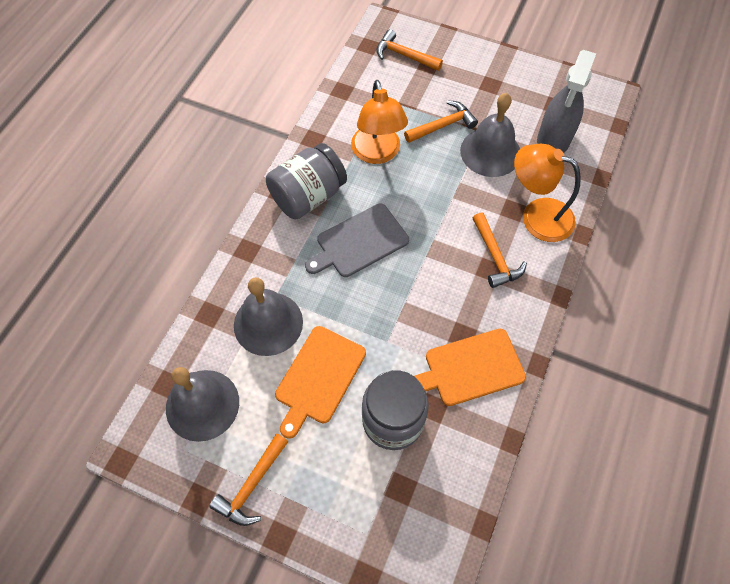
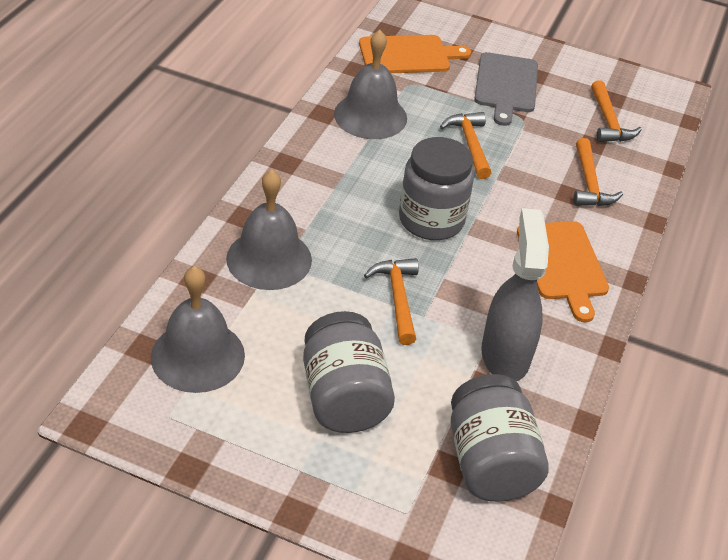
grey jar: [266,143,347,219] [362,370,429,450] = 2 -> [303,311,395,433] [399,137,474,240] [451,374,549,502] = 3
orange lamp: [351,80,408,164] [514,144,581,242] = 2 -> none = 0

